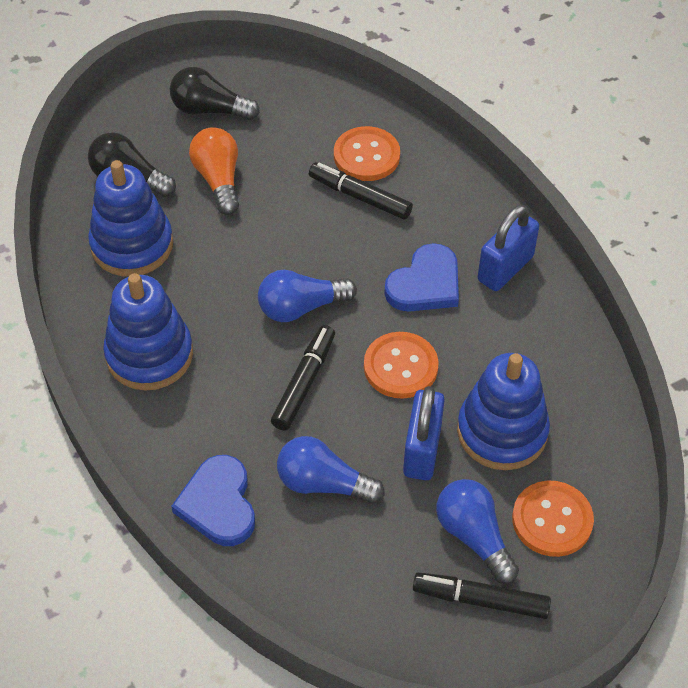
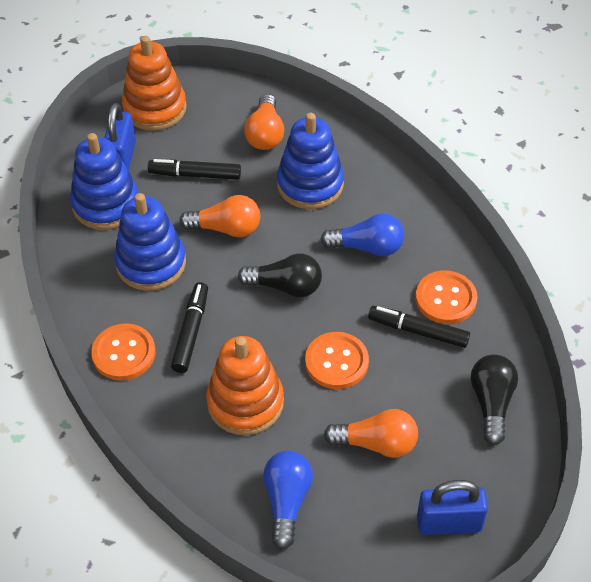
blue heart: [171,455,255,546] [384,243,459,312] = 2 -> none = 0
blue light bulb: [258,270,357,322] [277,436,385,504] [436,479,519,584] = 3 -> [263,451,313,549] [320,213,404,257] = 2
orange light bulb: [189,127,239,215] = 1 -> [179,195,260,237] [244,94,284,150] [324,409,418,458] = 3
orange stacking toy: none = 0 -> [122,36,187,131] [206,336,284,435] = 2

